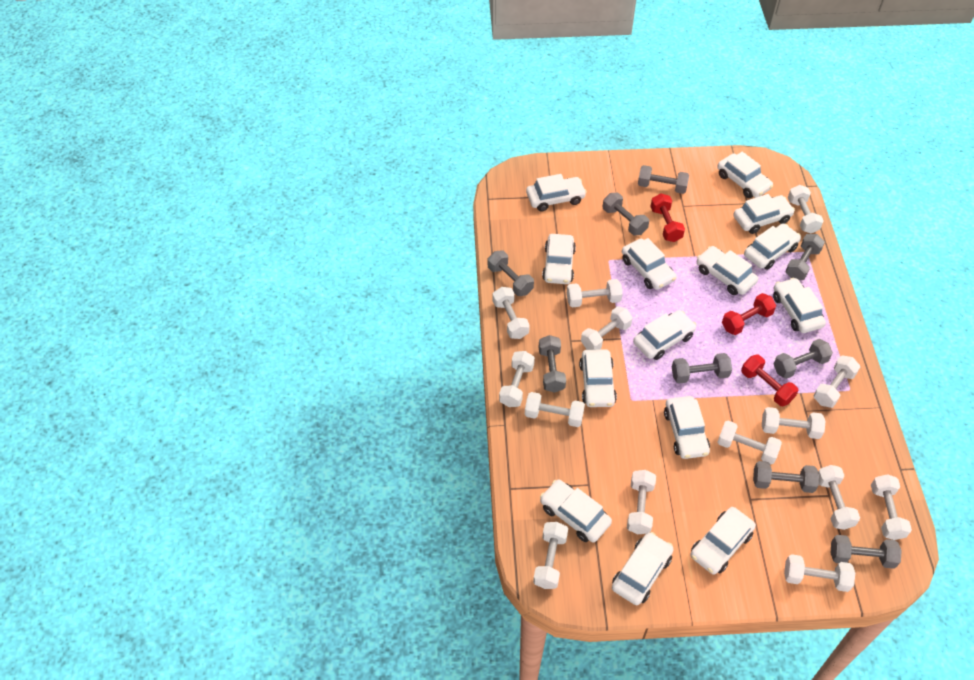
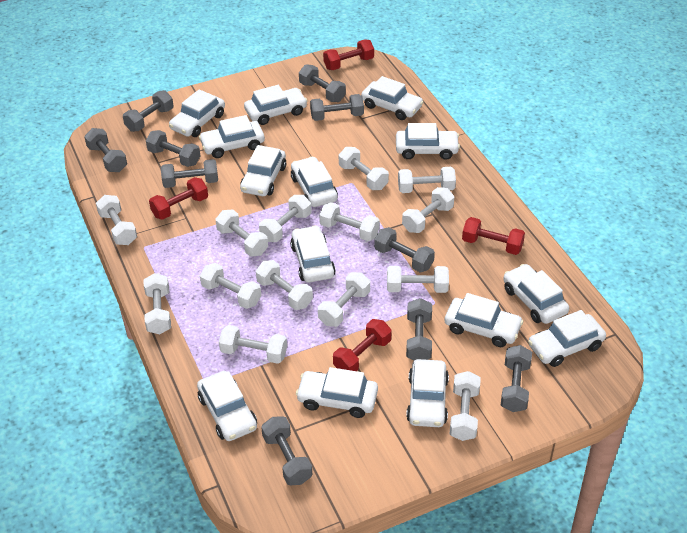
grey dumbbell: [488,250,534,296] [539,335,566,393] [603,193,649,235] [638,165,689,194] [672,353,732,384] [753,461,819,493] [774,339,833,379] [785,234,825,280] [831,535,902,569] = 9 -> [84,128,127,172] [123,90,174,132] [146,130,201,167] [161,159,218,188] [261,417,312,485] [299,65,346,102] [310,94,364,121] [374,227,435,272] [406,298,432,360] [501,345,532,412] = 10
red dumbbell: [650,193,685,242] [722,293,776,335] [741,355,798,406] = 3 -> [149,177,208,220] [323,40,374,70] [333,319,392,371] [462,217,525,255] = 4

